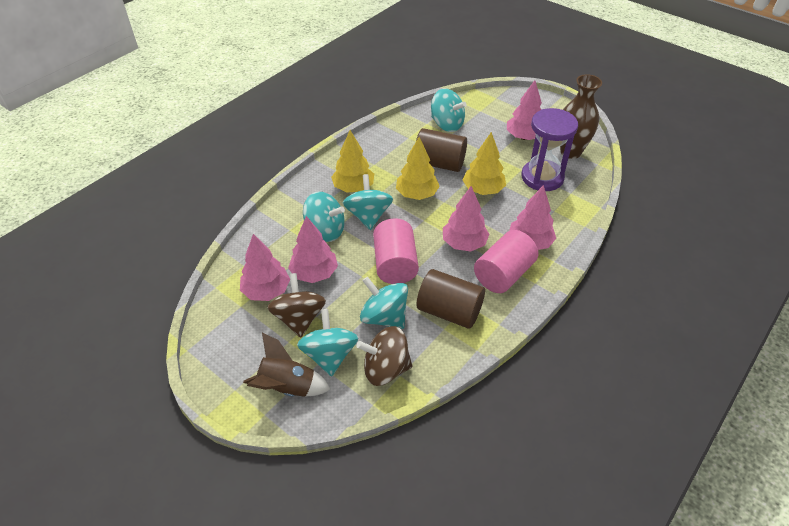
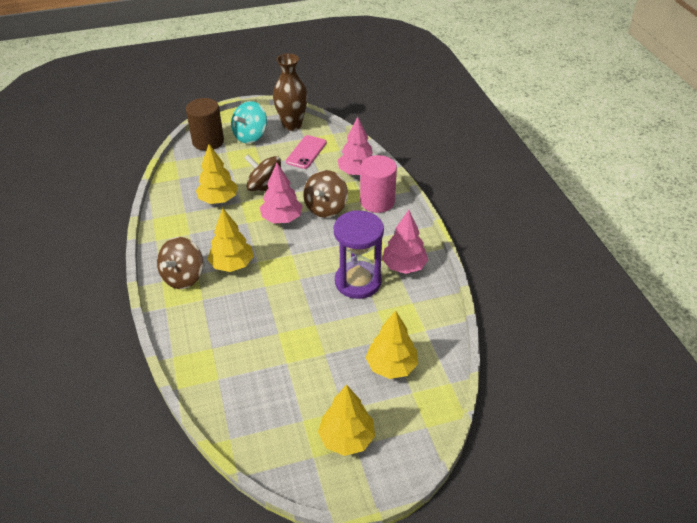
brown cylinder: [416,128,467,172] [416,269,485,328] = 2 -> [186,98,224,151] = 1
brown rocket: [243,333,330,397] = 1 -> none = 0
brown spinning top: [267,273,326,337] [357,326,412,386] = 2 -> [157,237,203,289] [244,154,281,191] [303,170,348,218] = 3
pink cylinder: [373,218,419,284] [474,230,538,293] = 2 -> [360,155,397,213] = 1
pink phone: none = 0 -> [286,135,327,169] = 1
pink tree: [240,234,290,301] [288,216,338,283] [443,186,490,251] [507,80,542,140] [509,185,556,250] = 5 -> [260,163,303,223] [338,117,373,175] [382,210,428,274] = 3
turquoise spinning top: [297,309,358,377] [303,191,345,242] [343,174,393,230] [360,277,408,329] [431,88,467,132] = 5 -> [231,101,267,143] = 1
yellow tree: [331,130,374,193] [396,137,440,200] [463,132,506,195] = 3 -> [196,144,238,204] [207,208,254,272] [318,384,375,456] [366,310,418,379] = 4

